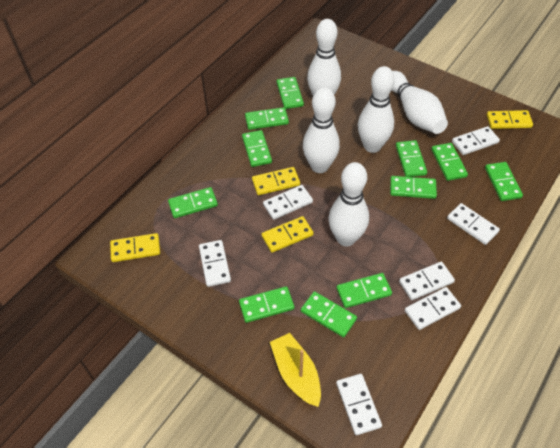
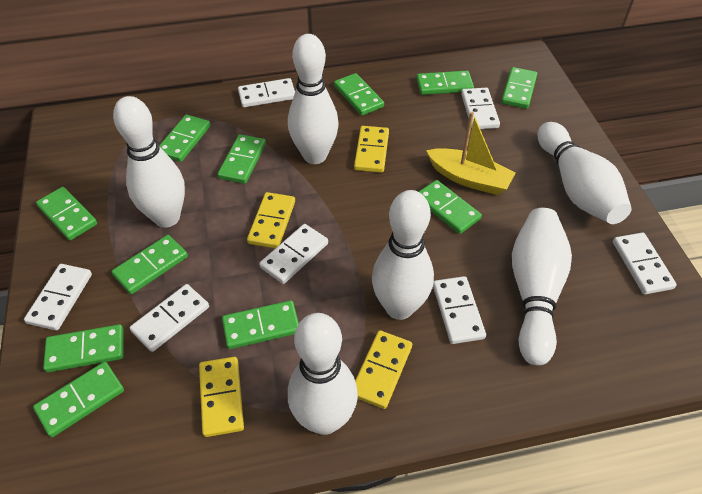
white bowling pin: [303,87,340,173] [307,19,341,95] [328,162,369,247] [358,66,395,153] [392,71,448,134] = 5 -> [113,96,185,228] [288,34,339,164] [288,313,358,435] [372,190,434,320] [512,208,572,365] [538,122,632,224] = 6

